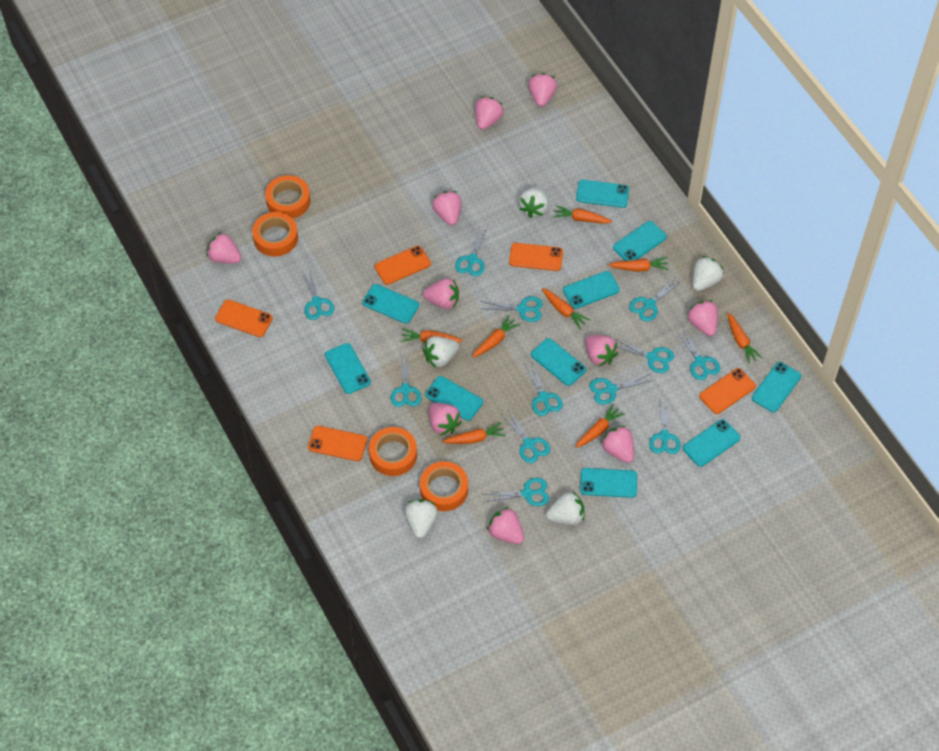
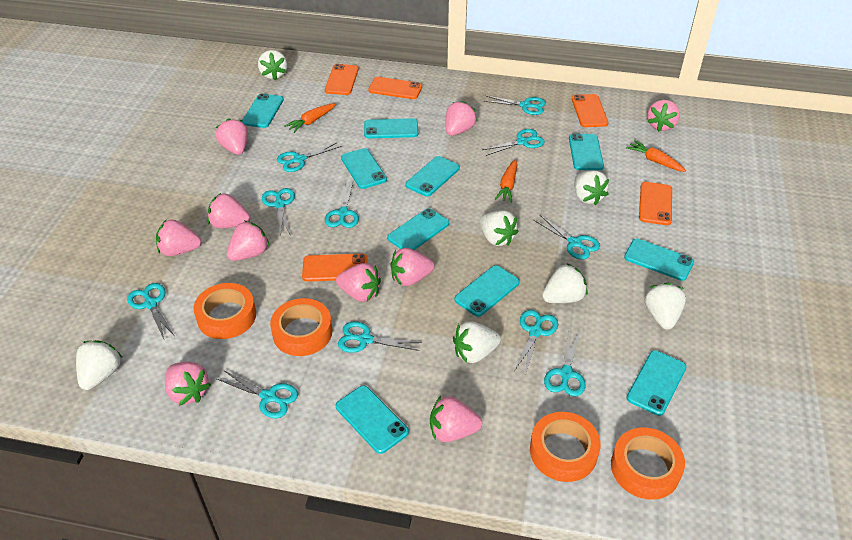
orange carrot: [401,329,463,343] [442,422,506,444] [472,315,520,358] [542,288,590,329] [553,205,612,224] [575,404,625,448] [609,257,669,272] [727,313,762,364] = 8 -> [284,103,336,133] [495,159,517,203] [626,140,686,172] = 3
turquoise scissors: [302,268,334,320] [391,352,421,407] [455,226,487,276] [480,296,543,322] [485,478,549,506] [502,409,550,463] [524,361,563,416] [590,374,654,405] [614,338,674,373] [629,279,682,321] [649,398,680,454] [675,328,720,380] = 12 -> [127,283,174,339] [217,370,298,418] [262,188,295,235] [277,142,342,172] [325,182,359,228] [338,321,422,353] [482,129,545,156] [485,96,546,115] [514,310,558,374] [533,215,600,260] [544,330,586,397] = 11
white strawberry: [405,499,438,538] [423,336,459,368] [519,186,548,218] [546,491,584,525] [693,256,724,291] = 5 -> [76,340,123,390] [258,50,287,80] [453,321,501,363] [480,210,519,246] [542,263,587,303] [574,170,609,205] [645,283,686,330] = 7

